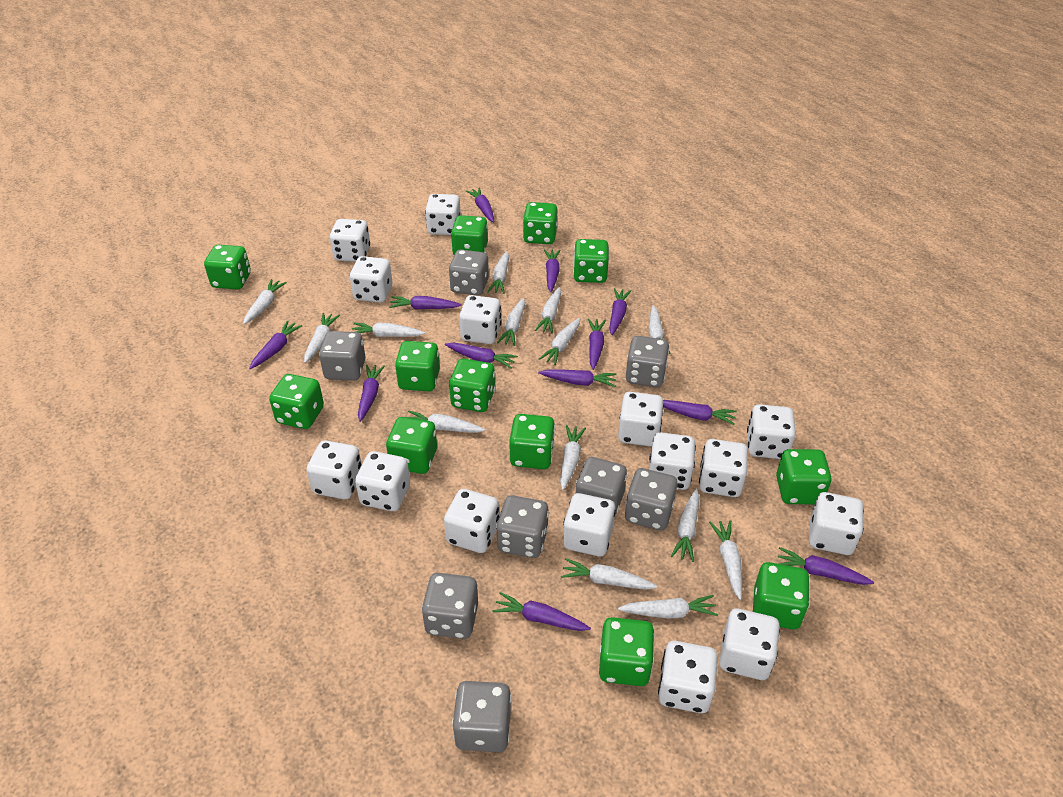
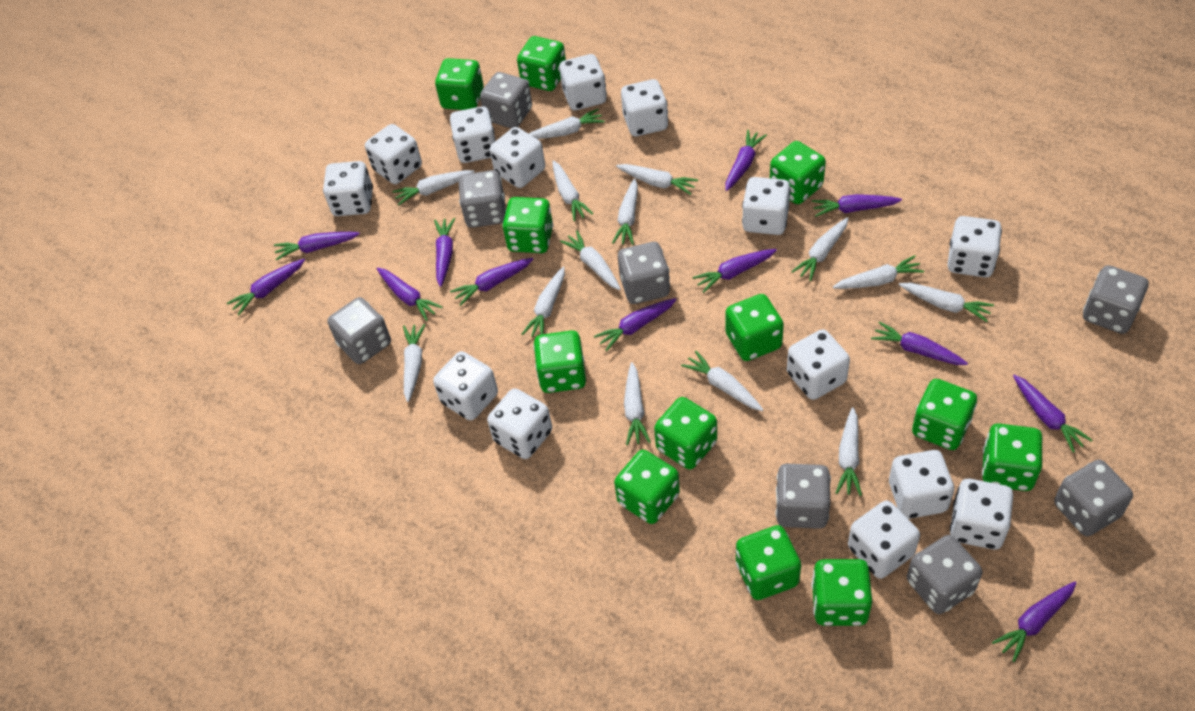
white dice: [307,440,362,499] [330,219,370,262] [350,256,392,303] [355,451,410,511] [425,194,461,235] [444,489,499,553] [459,295,501,344] [563,493,616,556] [618,392,664,447] [649,432,696,490] [658,641,718,713] [699,439,748,497] [719,609,780,680] [747,404,796,459] [809,492,864,555] = 15 -> [323,161,373,216] [365,124,422,184] [433,351,498,420] [450,106,495,163] [487,388,552,459] [490,127,545,188] [559,54,607,110] [621,79,668,136] [742,177,791,235] [787,329,850,400] [848,500,920,579] [889,450,954,519] [947,216,1002,277] [950,479,1013,550] = 14

